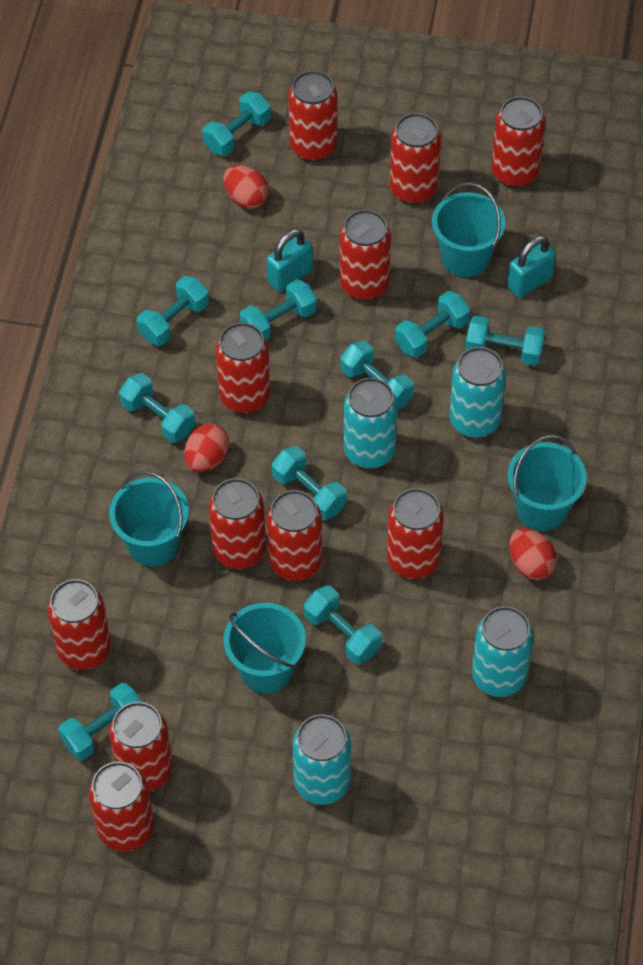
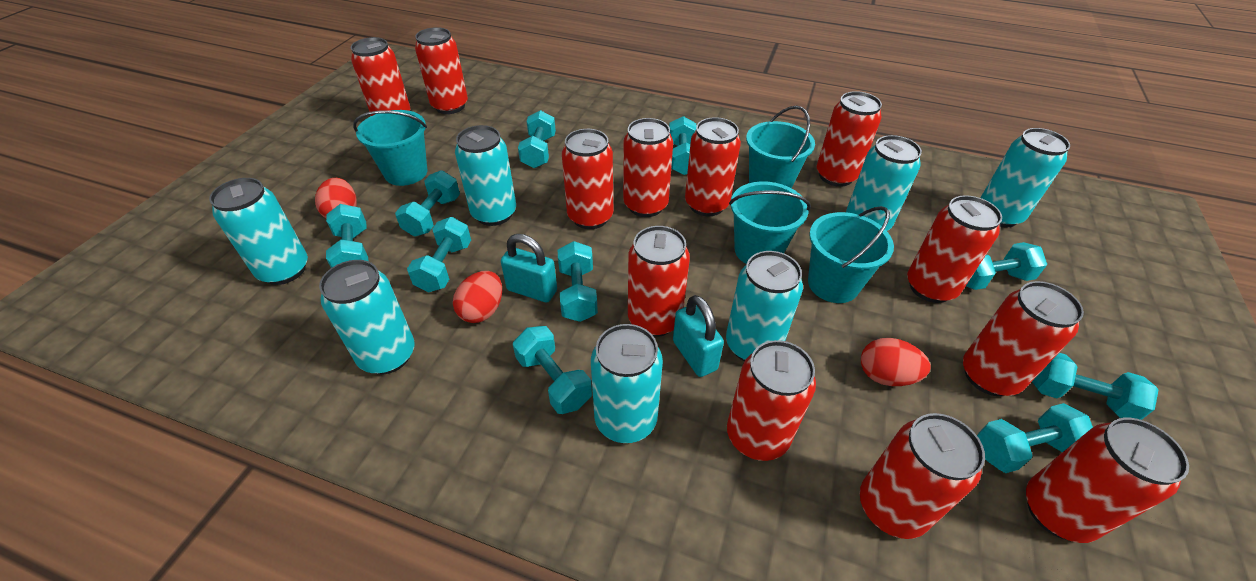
red can: [47,579,111,670] [89,762,154,852] [109,702,173,791] [209,478,266,569] [216,322,270,414] [267,490,322,581] [288,71,337,162] [340,210,391,301] [387,488,444,579] [390,113,441,205] [491,96,545,188] = 11 -> [351,37,410,116] [415,27,468,114] [562,129,613,229] [623,118,673,217] [628,226,690,337] [685,117,741,216] [727,340,816,461] [817,91,882,187] [860,413,985,539] [907,195,1002,303] [963,281,1084,396] [1026,418,1189,543] = 12
turquoise can: [293,714,351,805] [344,378,398,469] [449,347,506,438] [472,606,533,697] = 4 -> [209,178,308,285] [319,260,415,374] [455,125,516,226] [591,324,663,443] [726,251,803,361] [846,135,922,231] [980,128,1070,227] = 7

